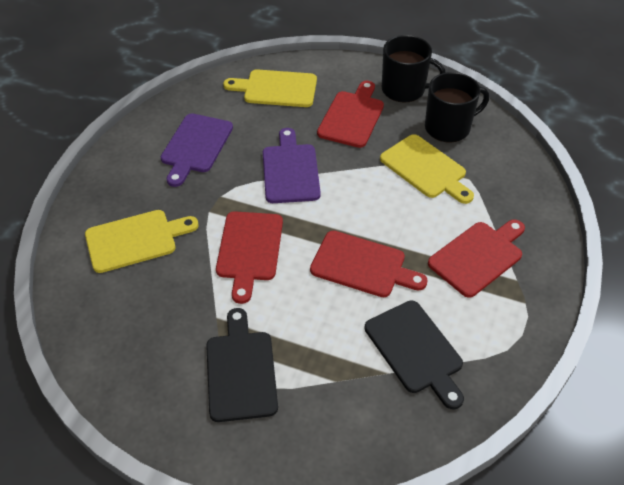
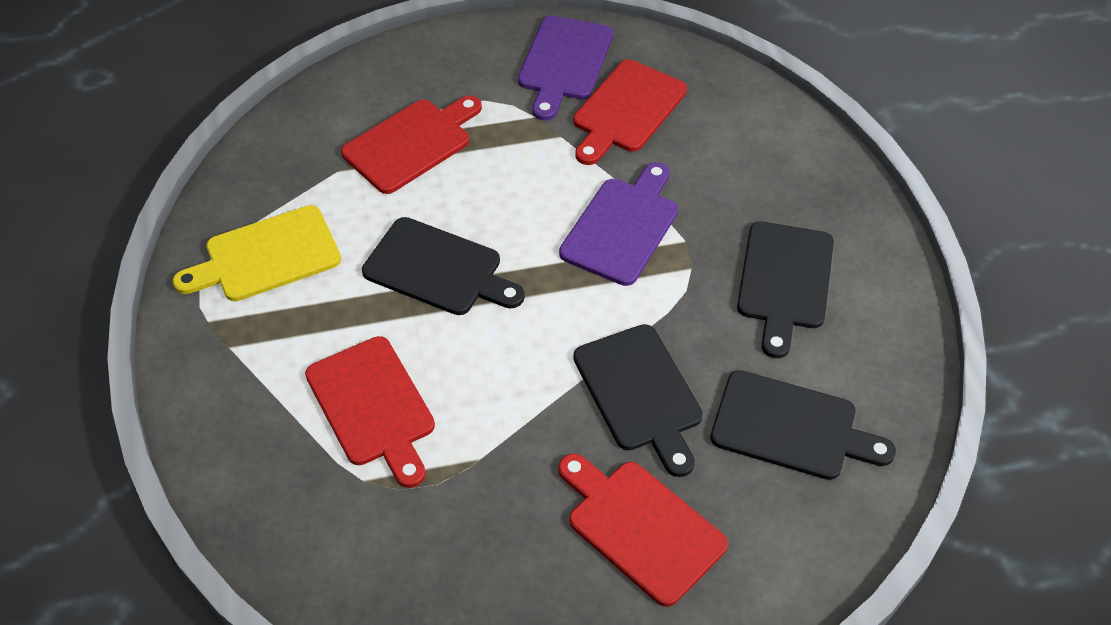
black cutting board: [206,308,278,422] [365,300,464,410] = 2 -> [362,217,525,315] [573,324,703,477] [710,370,896,480] [737,221,834,358] = 4
black mug: [382,35,446,103] [425,72,489,143] = 2 -> none = 0
yellow cutting board: [85,210,199,273] [223,69,317,107] [380,134,474,204] = 3 -> [173,205,341,301] = 1

